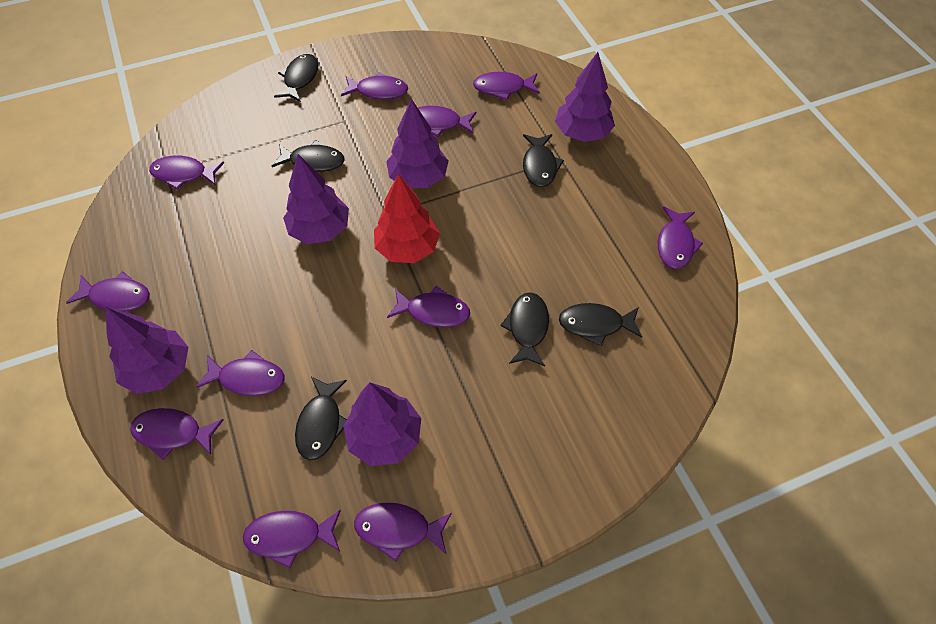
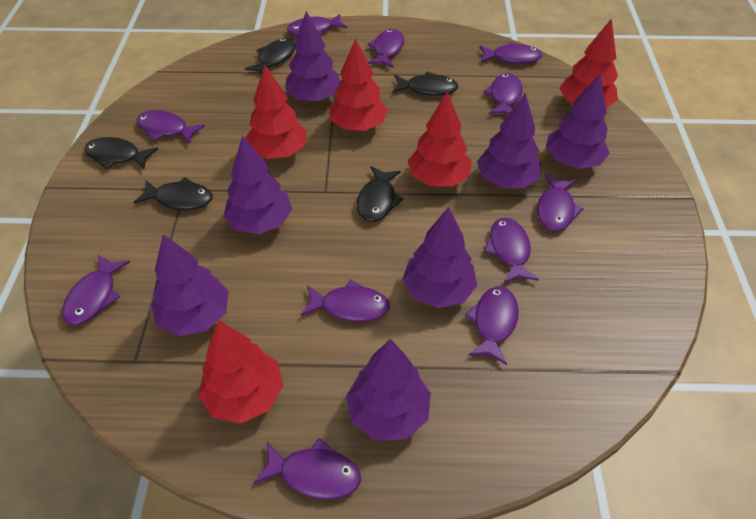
black fish: [272,140,345,172] [274,54,319,102] [295,377,347,460] [500,292,549,366] [523,134,564,187] [559,303,642,346] = 6 -> [84,137,158,169] [133,177,213,210] [245,38,295,73] [357,166,403,222] [393,71,458,96] = 5
purple tree: [105,307,188,394] [283,154,349,244] [343,383,421,466] [386,98,449,188] [555,52,615,142] = 5 -> [151,234,229,336] [223,136,292,234] [285,11,341,102] [346,339,431,441] [402,207,477,308] [477,93,541,188] [546,74,610,169] = 7
red tree: [374,174,440,263] = 1 -> [198,321,283,424] [245,65,307,159] [329,39,388,131] [408,92,472,187] [560,18,618,108] = 5

